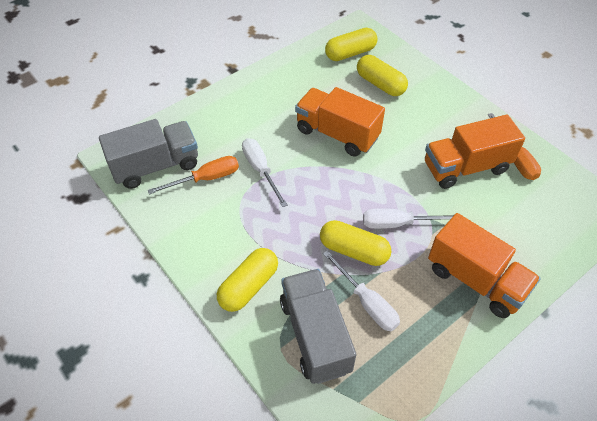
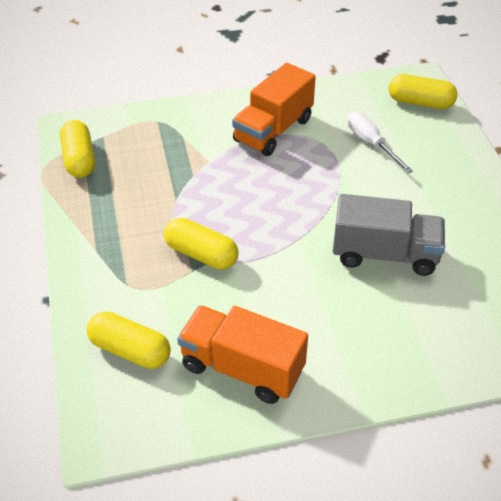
grey truck: [99,119,198,189] [280,269,356,384] = 2 -> [333,194,445,276] = 1
orange screwdriver: [148,156,239,195] [488,113,541,180] = 2 -> none = 0
orange truck: [295,87,385,157] [425,114,525,189] [428,213,541,318] = 3 -> [177,305,308,404] [232,63,316,156] = 2
white screwdriver: [242,138,288,207] [323,250,400,331] [363,208,454,229] = 3 -> [347,112,413,173] = 1

